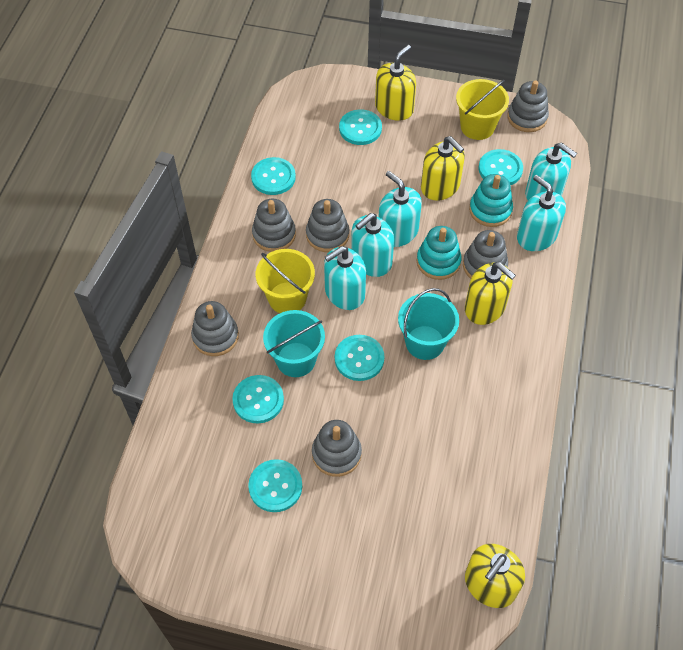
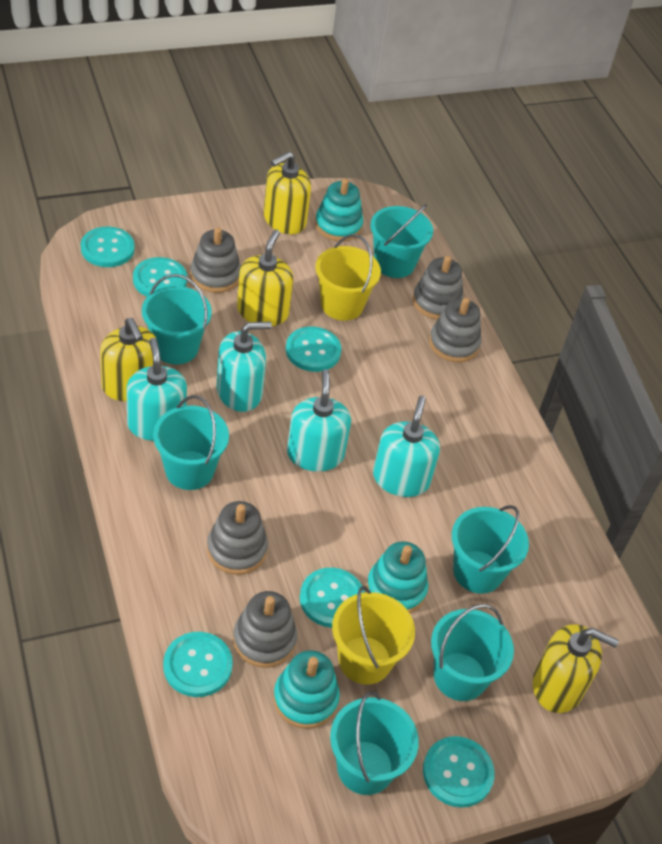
grey stacking toy: [191,301,239,356] [252,199,296,252] [306,199,349,252] [312,420,362,477] [463,230,508,279] [507,80,549,132] = 6 -> [190,227,241,293] [207,501,268,575] [233,591,297,668] [413,256,463,320] [429,298,481,362] = 5
turquoise bucket: [263,310,325,377] [398,288,459,360] = 2 -> [142,274,212,365] [153,395,229,490] [330,691,419,795] [370,204,433,278] [431,604,514,701] [452,505,529,594] = 6
turquoise soap dispenser: [324,246,366,310] [351,213,394,277] [379,171,422,247] [517,175,566,251] [525,143,577,200] = 5 -> [126,338,187,441] [217,321,272,412] [287,369,351,471] [373,396,440,497] = 4
turquoise stacking toy: [417,226,461,280] [469,174,513,227] = 2 -> [273,650,340,729] [315,178,363,241] [366,541,428,613] = 3

